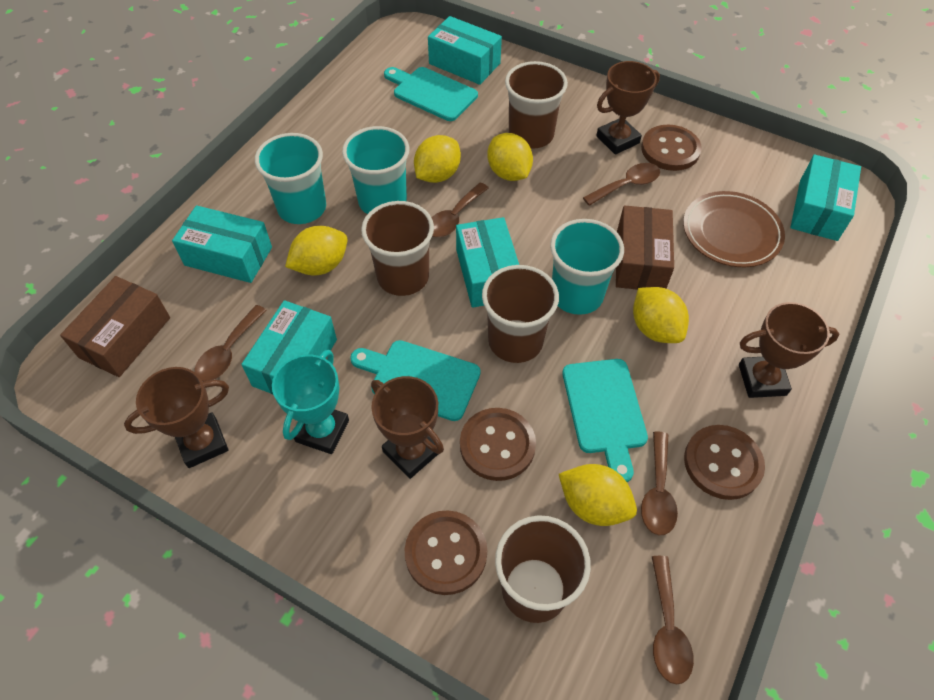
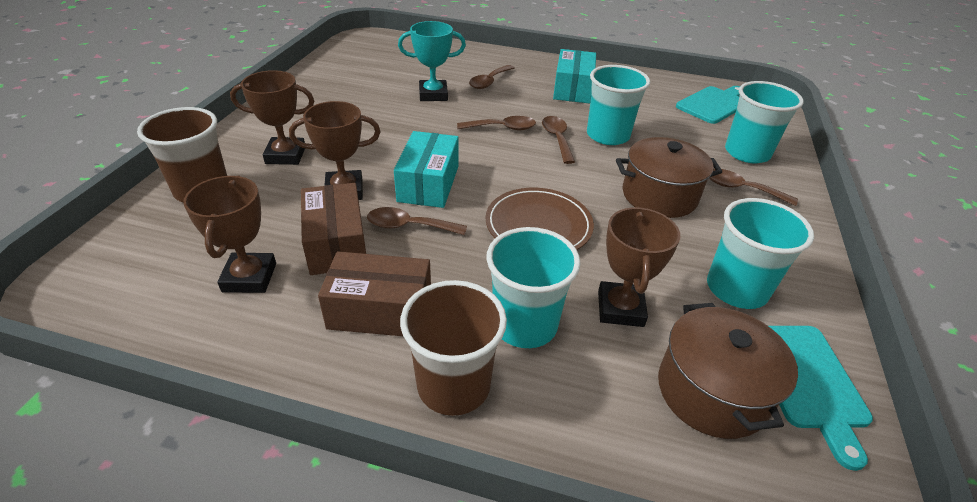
brown button: [405,510,487,595] [460,408,536,481] [641,125,702,171] [684,425,765,500] = 4 -> none = 0
brown cup: [361,201,434,296] [482,265,559,363] [495,515,591,623] [505,61,568,149] = 4 -> [137,107,227,202] [400,280,507,416] = 2
brown pot: none = 0 -> [616,137,722,218] [658,303,798,439] = 2
turquoise box: [172,205,272,283] [241,300,337,394] [428,16,502,85] [456,217,519,308] [790,155,861,241] = 5 -> [394,131,459,208] [553,49,596,103] = 2
turquoise cup: [255,133,326,224] [342,126,409,214] [550,219,624,315] = 3 -> [486,227,581,348] [587,65,650,145] [707,198,814,309] [725,81,804,163] = 4
turquoise cutting board: [350,340,481,421] [384,67,478,121] [562,359,648,482] = 3 -> [676,86,740,124] [769,326,873,471] = 2
yellow lemon: [285,226,348,276] [414,135,461,183] [487,133,533,181] [559,464,637,526] [633,287,689,343] = 5 -> none = 0

